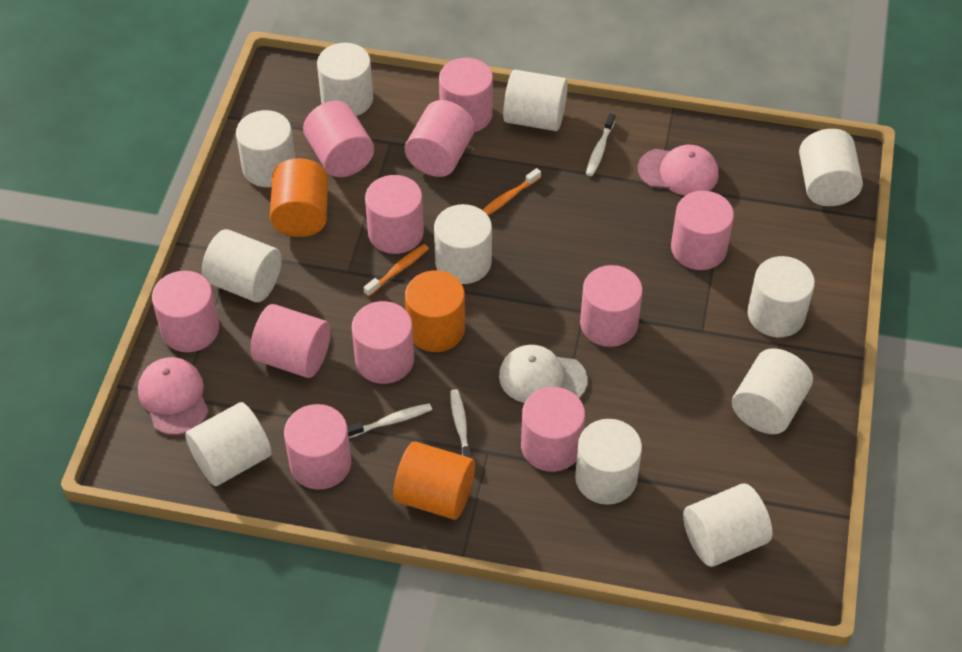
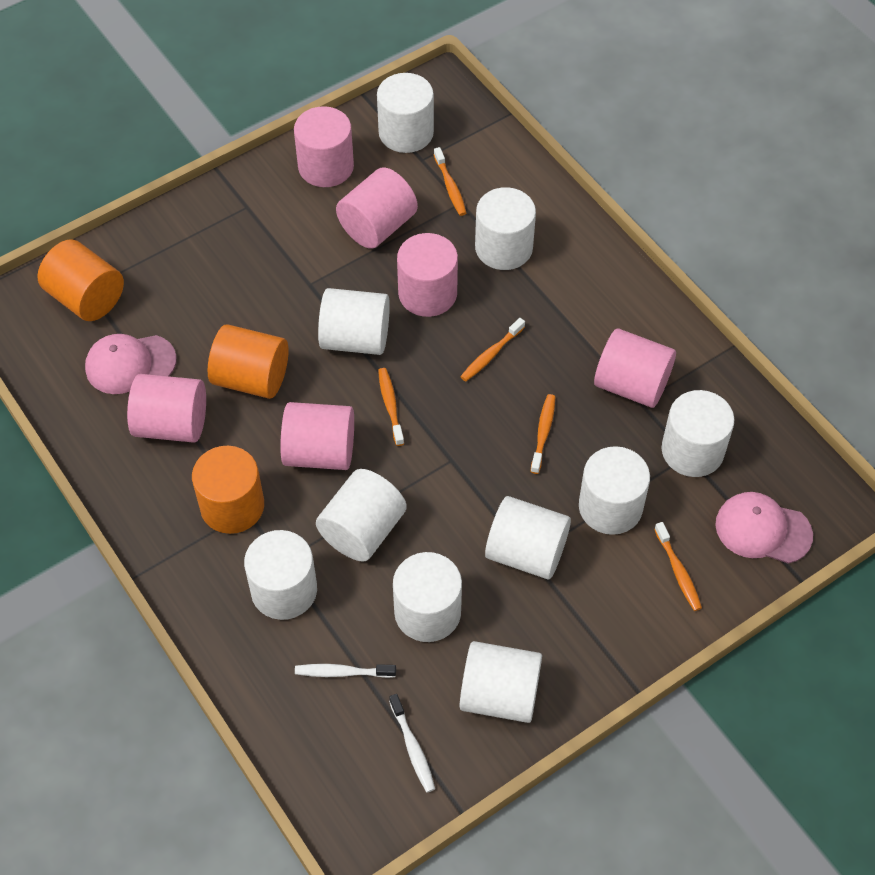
orange toothbrush: [364,244,429,297] [483,168,541,216] = 2 -> [378,368,404,446] [434,147,466,216] [460,318,525,381] [530,394,555,474] [654,522,702,611] = 5
pink cylinder: [152,271,219,352] [250,304,331,378] [284,404,351,490] [303,101,374,177] [352,301,414,384] [365,175,424,254] [405,100,475,177] [439,58,493,132] [521,387,585,472] [580,265,643,347] [671,191,734,270] = 11 -> [127,374,206,443] [280,402,354,470] [294,106,354,187] [336,167,418,249] [397,233,458,317] [594,329,676,408] = 6
white cap: [499,345,588,403] = 1 -> none = 0
white cylinder: [185,402,272,486] [202,229,282,302] [236,110,295,187] [317,43,373,116] [434,204,492,284] [503,70,568,131] [575,419,642,505] [683,483,773,567] [732,348,813,434] [747,256,815,337] [799,129,863,206] = 11 -> [244,530,317,620] [316,469,407,562] [318,288,390,355] [377,73,434,153] [393,552,462,642] [460,641,542,723] [475,187,536,270] [485,496,571,580] [579,446,650,535] [662,390,735,477] = 10
white toothbrush: [347,403,432,438] [450,389,472,458] [586,113,615,176] = 3 -> [295,664,396,678] [389,694,435,793] = 2

